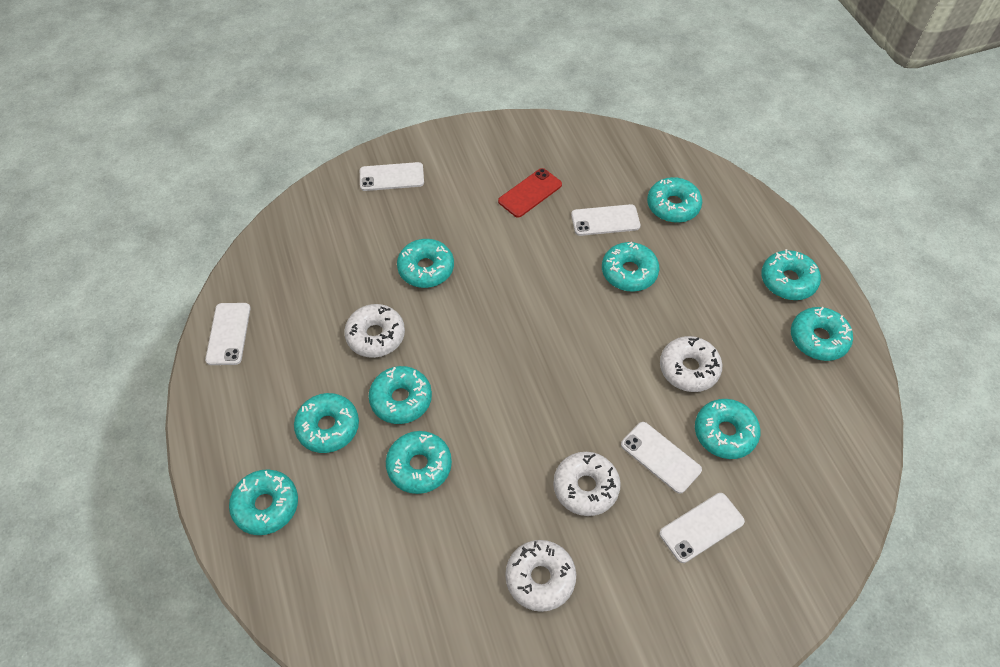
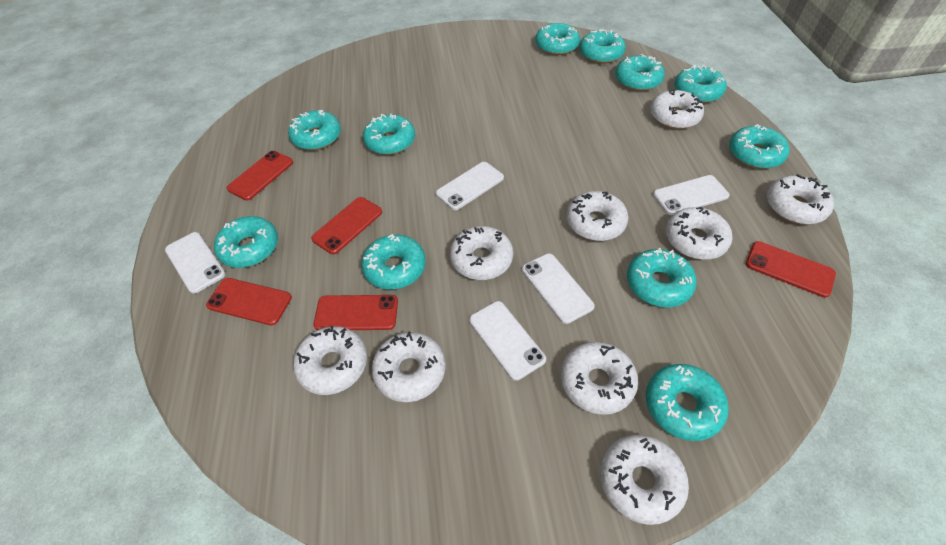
red phone: [498,168,562,218] = 1 -> [206,278,292,325] [227,151,293,201] [311,197,382,254] [313,295,398,330] [746,241,836,298] = 5
turquoise donut: [229,469,298,535] [294,393,359,453] [369,366,432,424] [386,431,452,494] [397,239,454,288] [602,242,659,292] [647,177,702,223] [695,399,761,459] [761,249,821,300] [791,307,853,361] = 10 -> [214,216,278,268] [288,110,341,150] [361,234,426,290] [363,114,415,155] [536,23,580,55] [579,29,625,64] [615,54,665,91] [627,248,697,307] [646,364,729,441] [674,65,727,103] [729,124,789,169] = 11
white donut: [344,304,405,358] [505,540,576,612] [553,452,621,516] [660,336,722,392] = 4 -> [293,326,367,395] [372,331,446,402] [450,226,513,280] [561,342,638,415] [566,191,629,241] [600,434,689,525] [650,88,704,129] [666,207,733,260] [767,174,834,224] = 9

